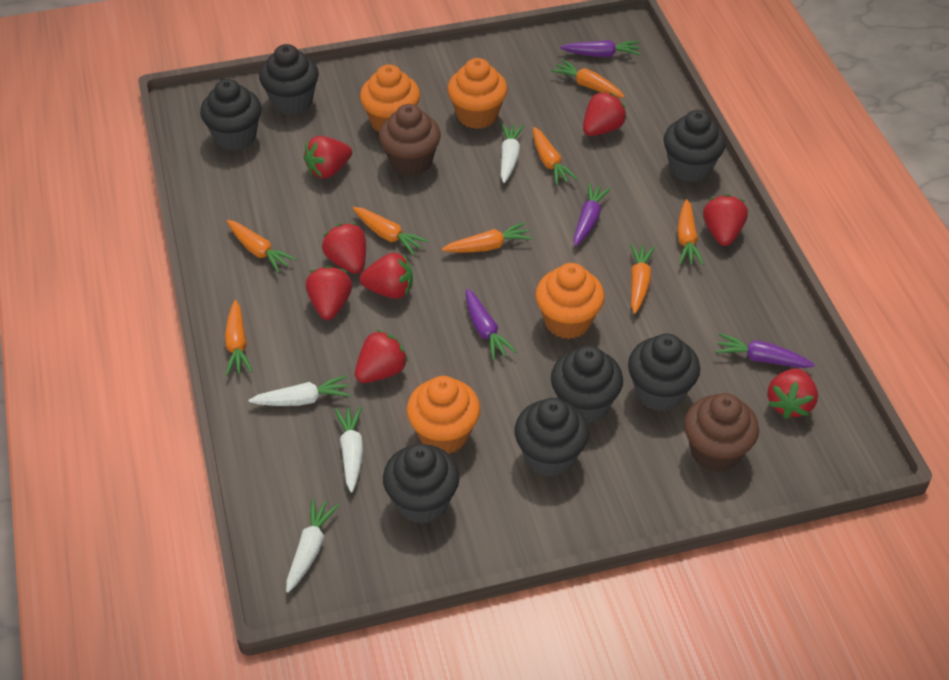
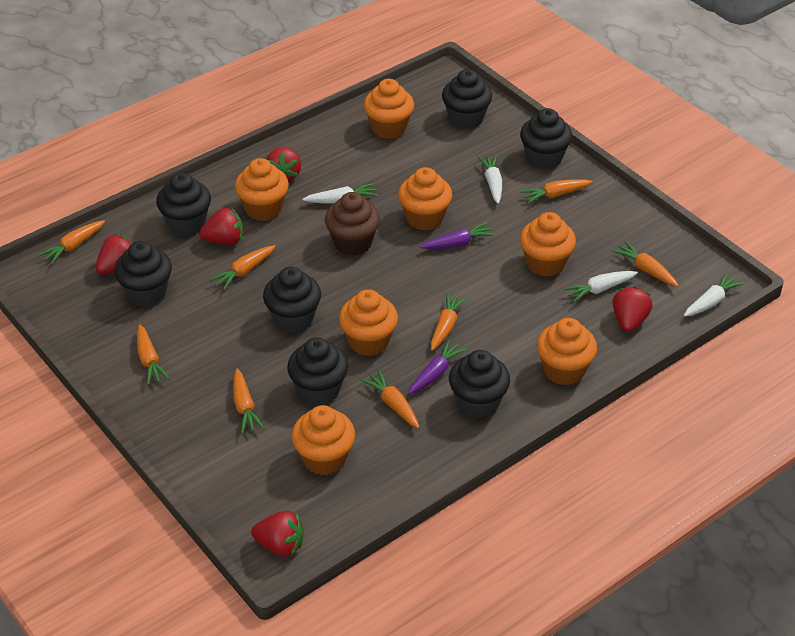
brown cupcake: [379,104,441,176] [684,393,759,472] = 2 -> [325,192,380,256] = 1
orange cupcake: [360,64,420,132] [406,376,480,454] [447,58,507,129] [536,263,605,339] = 4 -> [235,158,289,221] [292,405,355,475] [339,289,398,356] [364,79,414,139] [398,167,452,231] [520,212,576,276] [537,318,597,385] = 7
purple carrot: [466,289,517,361] [560,40,641,57] [574,183,611,246] [715,333,815,368] = 4 -> [408,339,467,394] [420,222,495,249] = 2
red strawberry: [304,136,352,179] [306,266,352,320] [322,223,366,274] [355,330,408,383] [360,253,413,299] [583,92,627,136] [703,194,748,246] [767,368,818,419] = 8 -> [96,234,133,275] [199,208,243,245] [251,511,304,557] [266,147,301,182] [612,287,653,332] = 5

